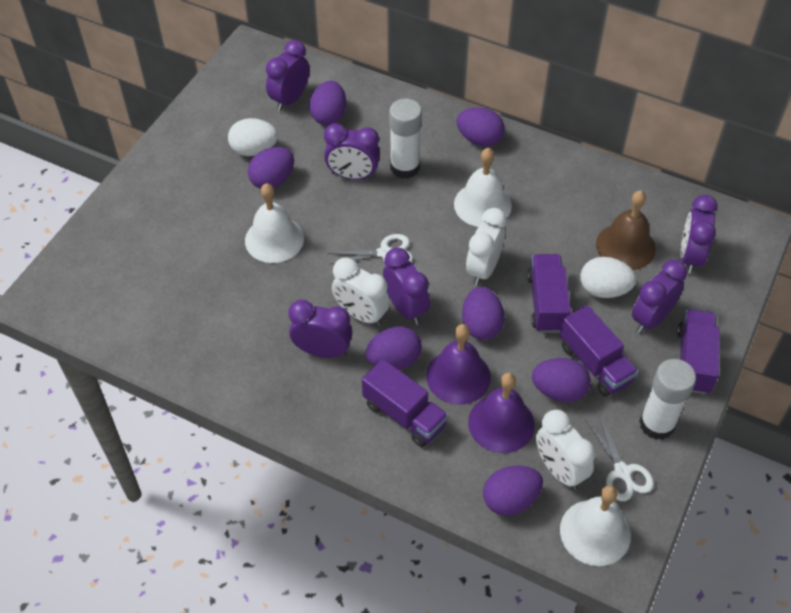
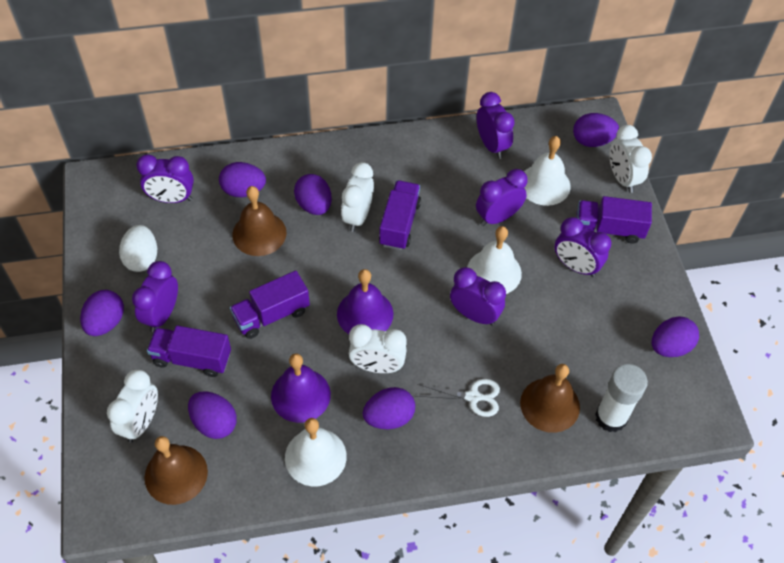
brown bell: [596,191,656,270] = 1 -> [144,436,208,505] [232,186,287,256] [520,364,580,433] = 3
white clock: [332,258,390,326] [466,208,506,286] [536,410,595,490] = 3 -> [107,370,158,443] [341,162,374,232] [349,324,407,373] [609,125,652,193] = 4
white egg: [228,118,278,156] [580,257,636,298] = 2 -> [119,225,157,272] = 1
white glue stick: [389,99,422,179] [639,359,696,440] = 2 -> [595,364,648,432] = 1
white scissors: [327,234,413,264] [586,415,654,501] = 2 -> [416,379,500,417] = 1

